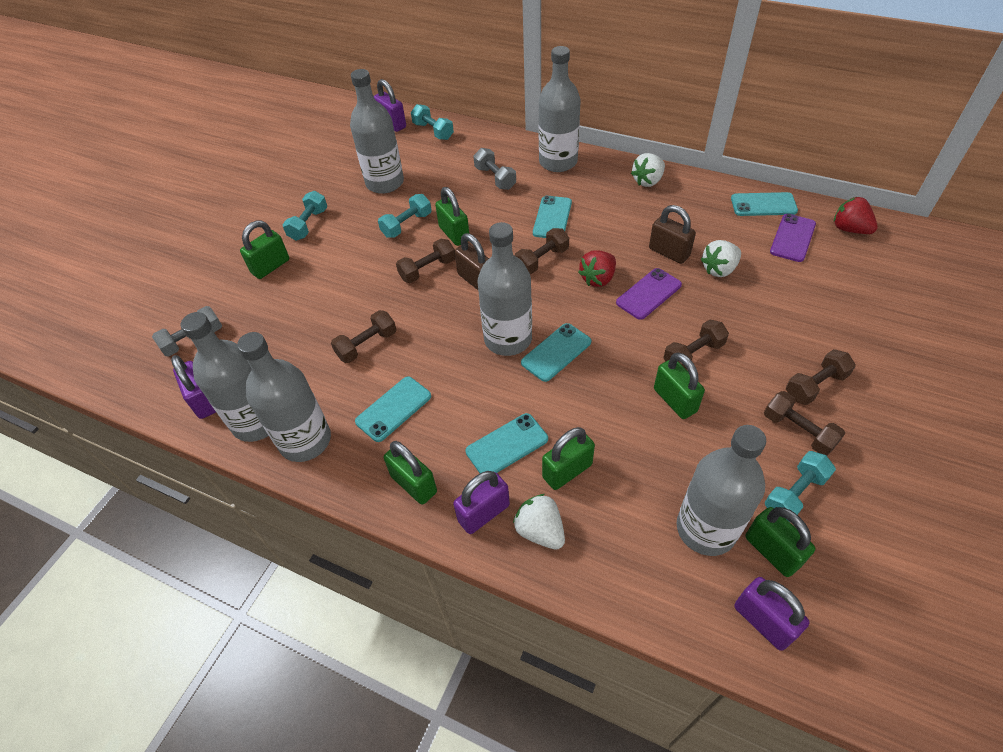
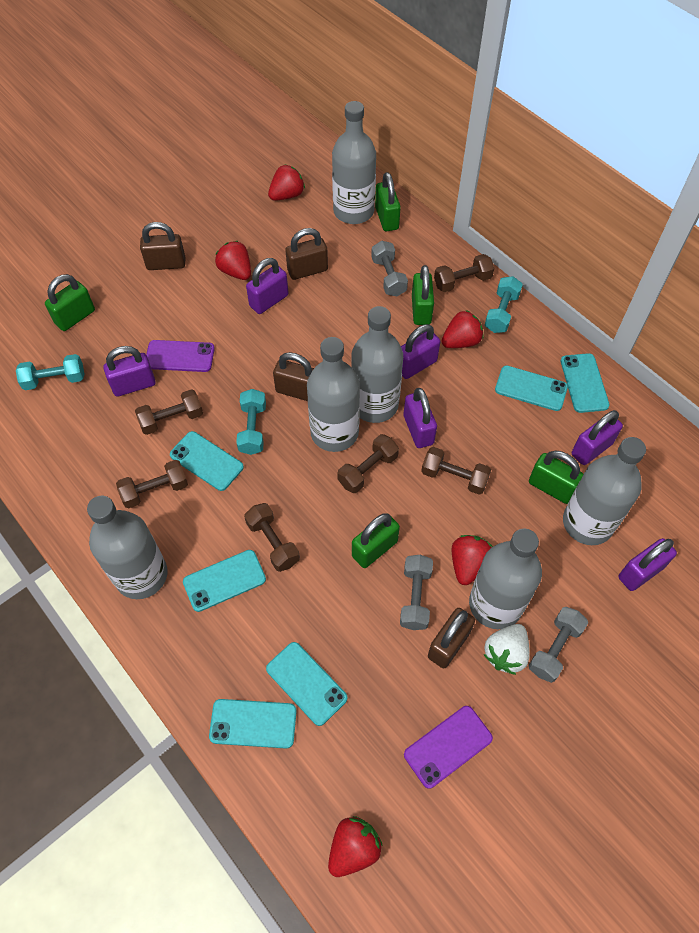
brown padlock: [455,233,489,290] [649,205,696,264] = 2 -> [140,222,185,270] [273,352,314,401] [285,228,328,280] [428,608,475,669] = 4
green padlock: [240,221,289,279] [384,441,437,505] [435,187,469,246] [542,427,595,490] [654,353,705,419] [745,507,815,577] = 6 -> [45,274,95,331] [352,513,400,568] [375,172,401,231] [412,265,434,325] [529,450,584,504] = 5
grey dumbbell: [152,306,222,356] [473,148,516,190] = 2 -> [371,241,408,296] [400,555,433,630] [529,607,588,683] = 3
purple padlock: [171,355,216,419] [374,79,406,132] [453,471,510,534] [734,577,810,651] = 4 -> [103,346,156,397] [246,258,289,314] [401,324,440,379] [404,388,437,448] [572,410,623,465] [618,538,677,591] = 6
red strawberry: [578,250,616,287] [834,197,878,234] = 2 -> [215,241,251,280] [268,165,305,201] [328,816,383,877] [441,310,484,348] [452,535,493,585] = 5
turquoise dumbbell: [282,191,327,241] [378,194,432,238] [411,104,454,140] [765,451,836,522] = 4 -> [16,354,84,390] [236,389,266,455] [485,276,523,333] = 3
turquoise phone: [355,376,431,442] [465,413,548,473] [521,323,591,382] [533,196,572,238] [731,192,798,216] = 5 -> [170,431,244,491] [183,550,266,612] [209,699,297,748] [266,642,347,726] [495,365,568,411] [561,353,610,413] = 6
white strawberry: [513,494,565,550] [631,153,665,187] [701,240,741,277] = 3 -> [484,624,530,675] = 1

